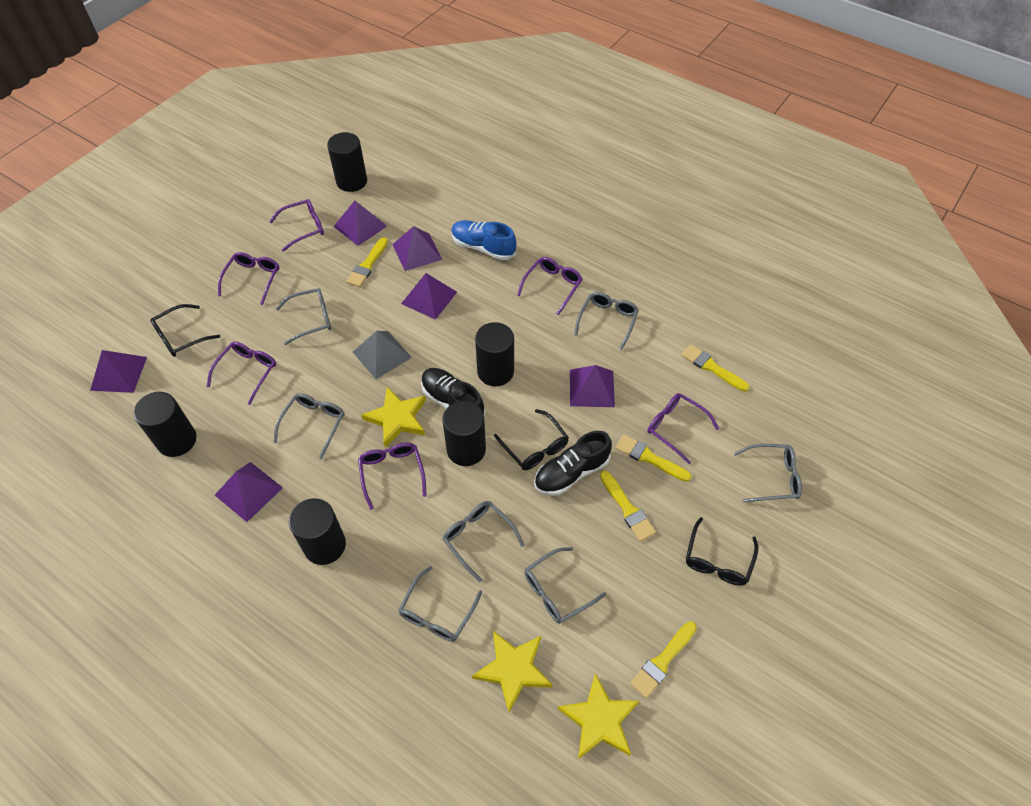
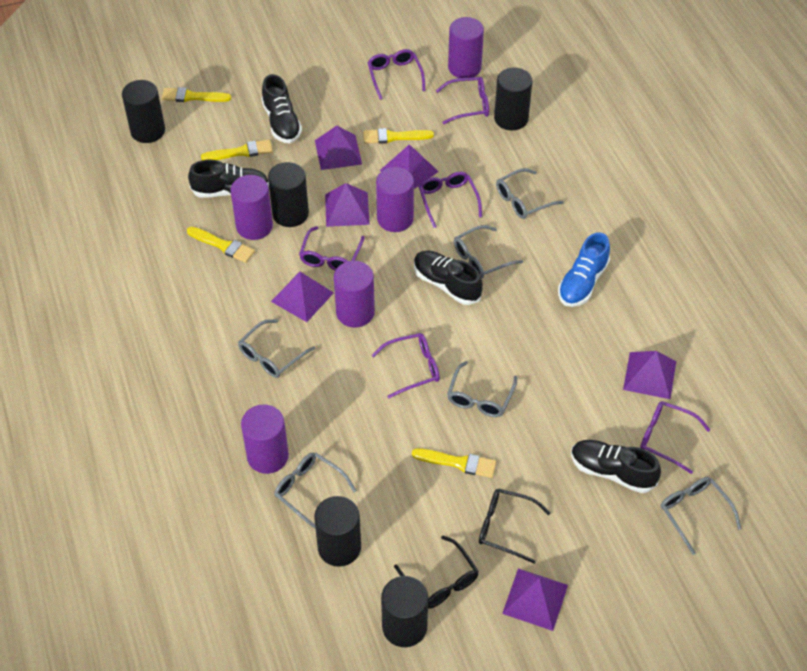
black glasses: [150,304,220,357] [494,409,569,470] [686,517,758,586] = 3 -> [394,536,479,609] [479,488,550,563] = 2
black shoe: [421,368,485,416] [534,431,612,495] = 2 -> [188,160,269,198] [261,74,302,143] [414,251,483,305] [571,440,661,493] = 4
grey glasses: [273,393,345,459] [276,288,331,345] [398,566,482,642] [442,501,524,583] [524,547,606,624] [574,292,639,351] [734,444,802,503] = 7 -> [238,319,315,378] [274,452,357,530] [447,361,517,417] [454,225,523,279] [496,168,564,219] [660,477,741,555] = 6
grey pyramid: [353,331,412,379] = 1 -> none = 0
purple cylinder: none = 0 -> [231,175,273,240] [241,404,289,474] [334,261,375,328] [376,167,414,232] [448,17,484,78] = 5
yellow star: [361,387,426,447] [472,631,552,713] [558,673,639,759] = 3 -> none = 0

